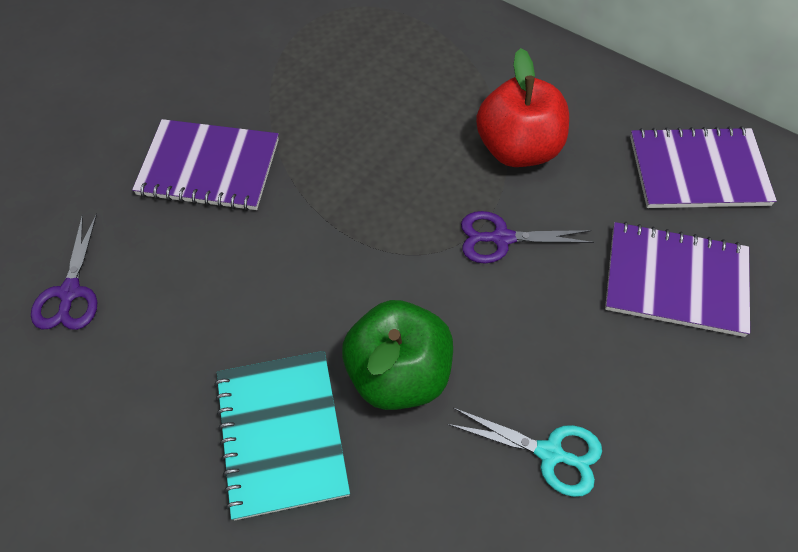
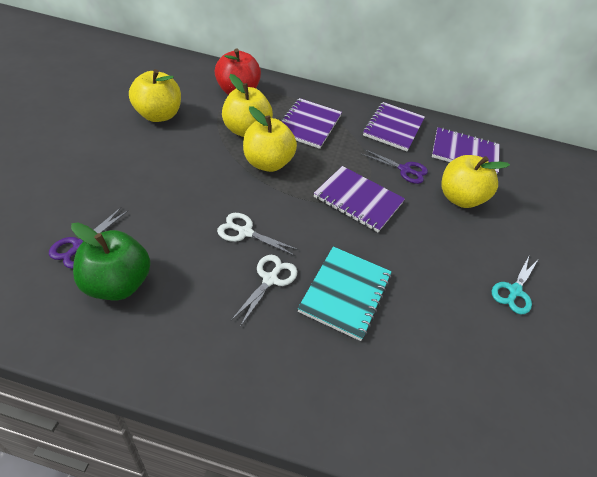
purple notebook: [132,119,279,211] [605,222,750,337] [630,126,777,208] = 3 -> [281,98,342,149] [314,166,405,232] [363,102,425,151] [432,127,500,174] = 4
white scissors: none = 0 -> [217,213,299,256] [232,255,297,327] = 2
yellow apple: none = 0 -> [129,69,181,122] [222,74,273,137] [243,106,297,172] [441,155,510,208] = 4

